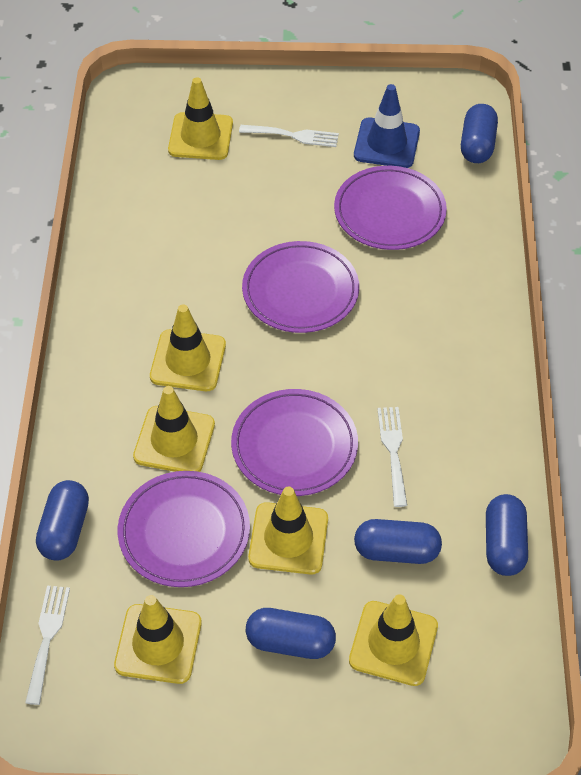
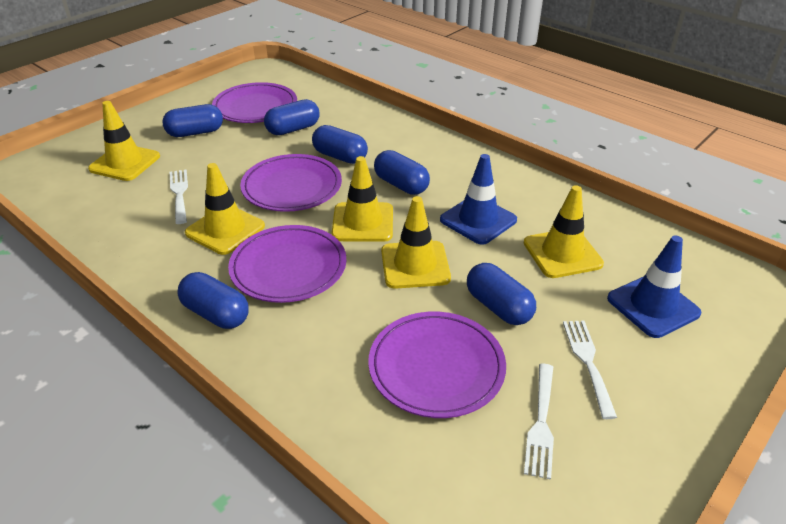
blue capsule: [36,480,89,561] [246,608,336,659] [354,519,442,564] [461,104,498,163] [486,494,528,576] = 5 -> [162,104,223,137] [177,272,249,329] [264,99,319,135] [312,125,368,164] [374,150,430,195] [467,263,536,325] = 6
blue traffic cone: [354,84,420,168] = 1 -> [440,154,517,245] [607,235,701,338] = 2
yellow traffic cone: [114,595,202,684] [133,386,215,472] [150,304,226,391] [168,77,233,160] [248,487,328,575] [349,594,438,686] = 6 -> [88,101,160,181] [185,163,265,255] [331,156,393,242] [381,196,451,289] [524,185,604,278] = 5

